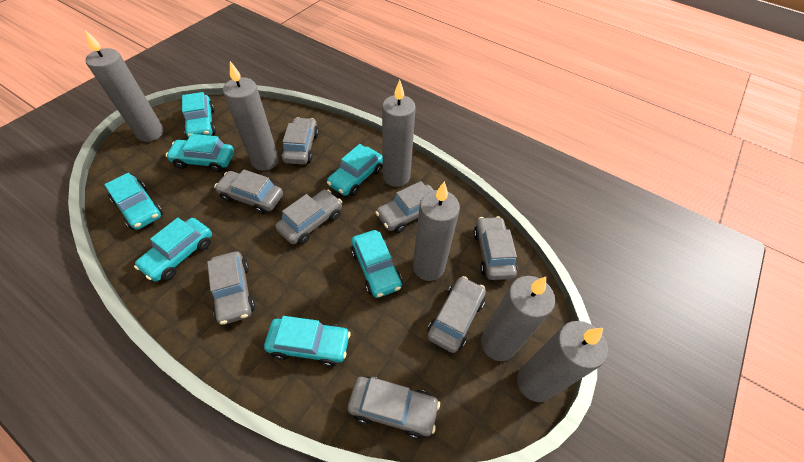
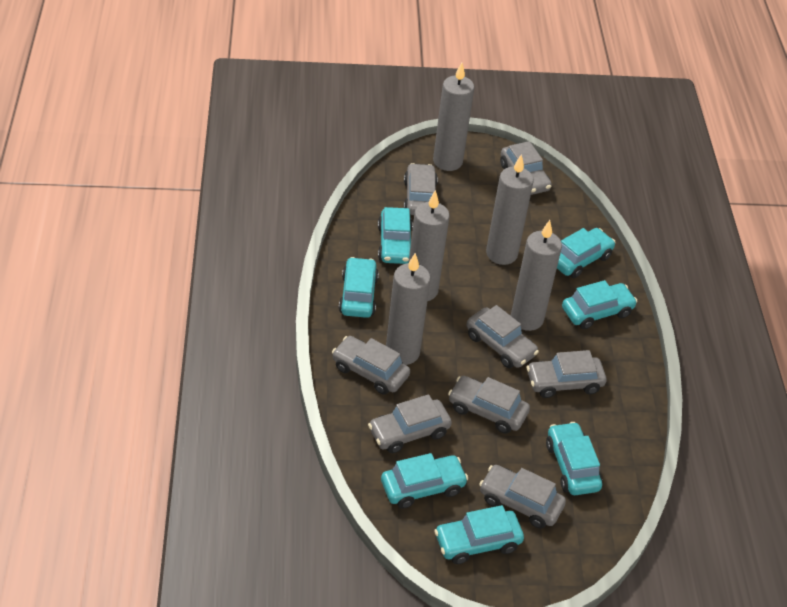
grey candle: [85,30,164,142] [223,61,279,171] [382,80,416,187] [413,181,460,281] [481,276,555,361] [517,321,608,402] = 6 -> [386,253,431,365] [409,190,450,301] [433,63,474,171] [486,154,534,265] [511,220,562,331] = 5

